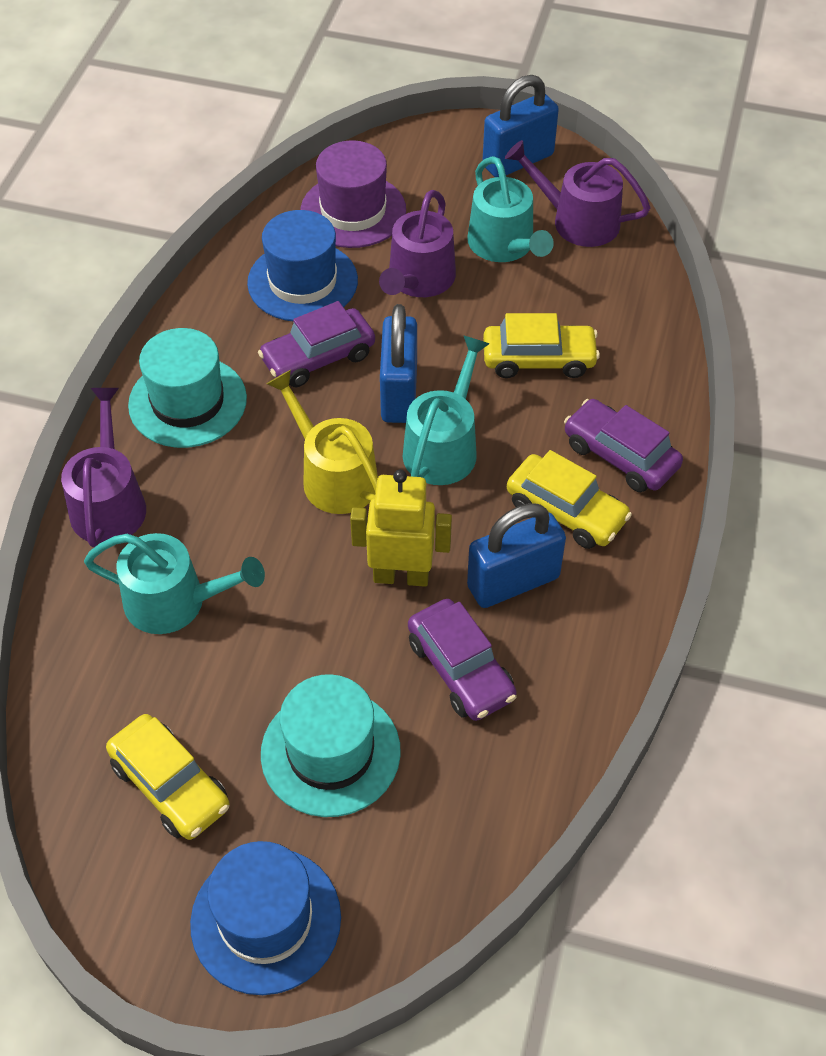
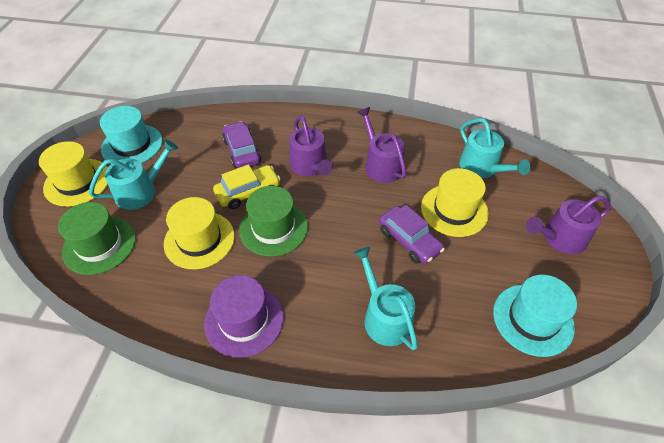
blue hat: [190,841,341,995] [247,210,358,322] = 2 -> none = 0
blue padlock: [380,304,417,423] [467,503,566,608] [482,75,559,177] = 3 -> none = 0
green hat: none = 0 -> [58,202,136,275] [239,186,308,257] = 2
purple car: [258,301,375,387] [408,599,517,721] [564,399,683,492] = 3 -> [222,121,261,168] [379,205,445,264] = 2
yellow car: [106,714,230,840] [483,313,600,378] [507,450,632,549] = 3 -> [213,164,280,209] = 1
yellow hat: none = 0 -> [39,141,108,207] [164,197,235,269] [421,168,489,237] = 3
yellow robot: [350,469,452,587] = 1 -> none = 0
yellow watering can: [267,370,378,514] = 1 -> none = 0

